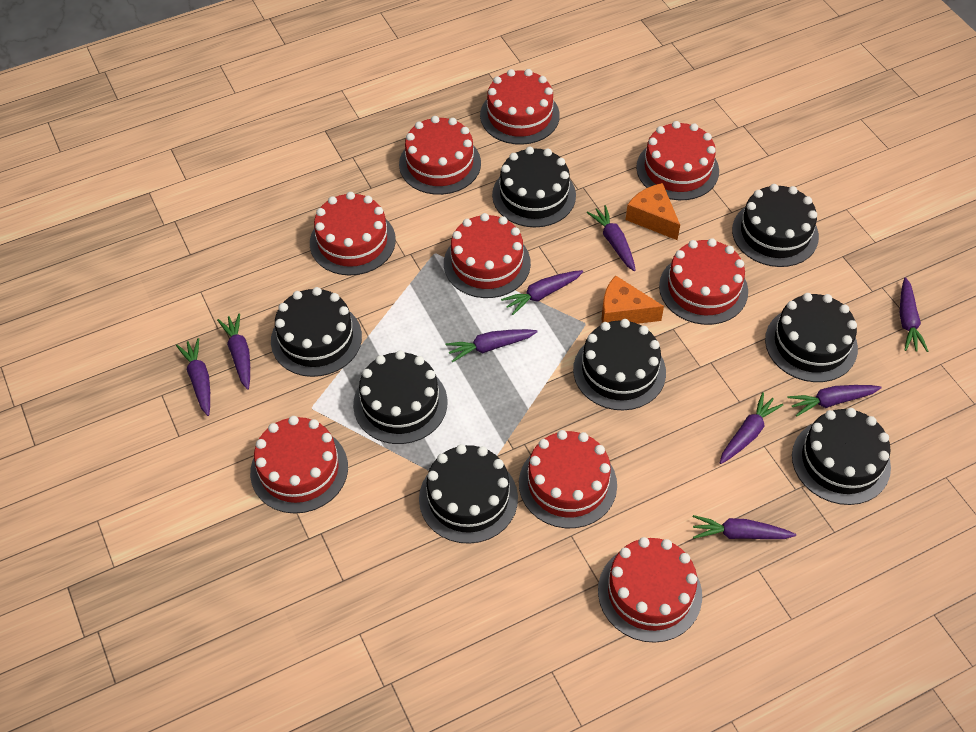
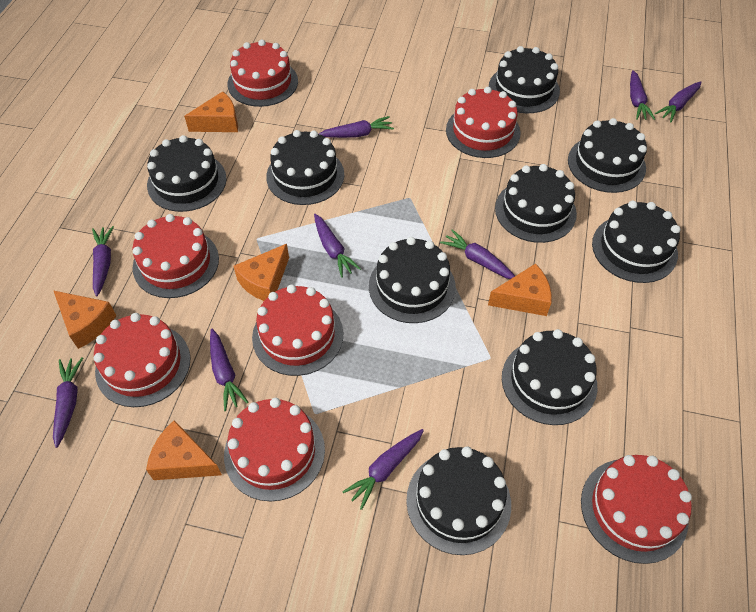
black cake: [271,287,362,377] [353,350,448,444] [419,444,518,544] [492,147,576,227] [573,319,666,410] [732,184,819,267] [765,293,858,382] [792,408,891,505] = 8 -> [147,135,226,212] [266,130,344,205] [369,237,456,323] [406,446,511,555] [489,46,560,113] [495,164,577,243] [502,329,597,425] [568,118,647,193] [592,201,680,283] = 9
orange cheese: [602,275,664,324] [626,183,680,240] = 2 -> [53,290,117,349] [146,420,222,480] [184,91,238,132] [233,244,289,301] [488,263,552,316] = 5
red cake: [250,416,348,514] [310,192,396,276] [399,116,481,195] [444,213,531,298] [480,69,560,145] [519,430,617,528] [598,537,702,643] [636,121,719,200] [659,238,748,325] = 9 -> [94,313,190,407] [132,214,219,298] [224,398,325,501] [228,40,298,107] [252,284,343,376] [446,87,521,158] [581,455,692,564] = 7

